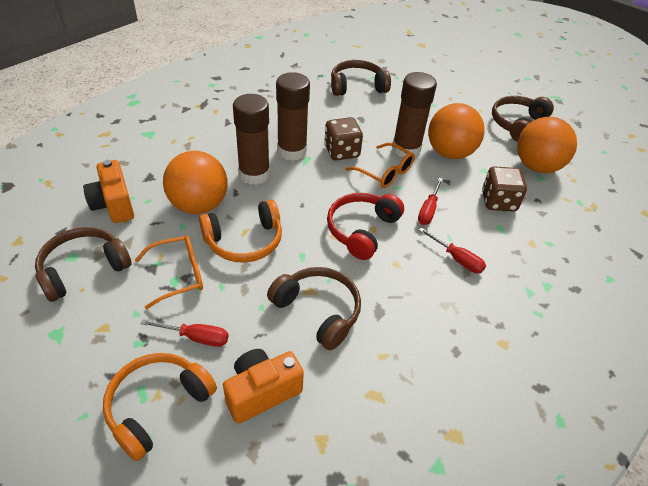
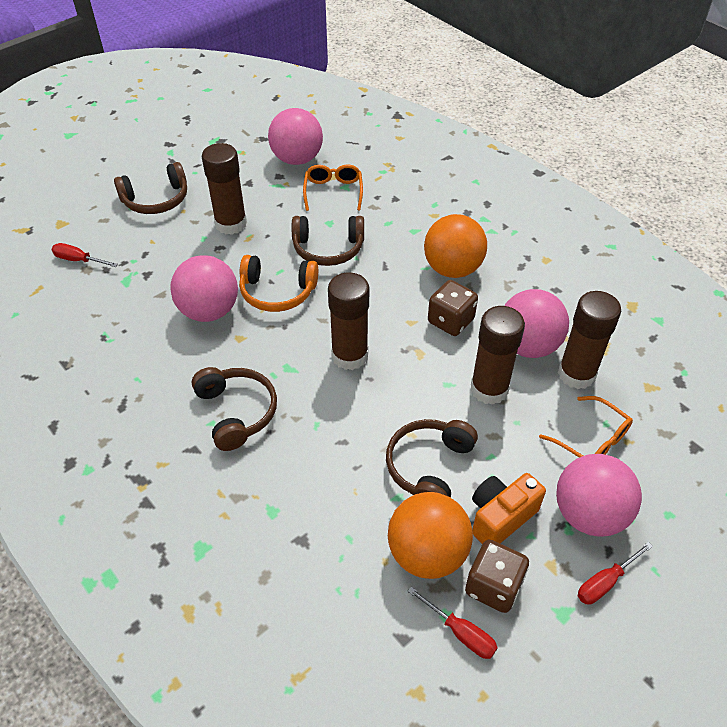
brown glue stick: [233,94,270,185] [276,72,310,161] [392,72,437,157] = 3 -> [202,143,247,235] [328,273,369,370] [470,306,525,405] [558,291,621,389] = 4
orange ball: [163,151,228,214] [428,103,485,159] [517,117,577,173] = 3 -> [388,492,473,579] [424,214,487,278] = 2
orange camera: [83,160,134,223] [223,349,304,423] = 2 -> [472,473,546,544] = 1
orange headphones: [103,353,217,461] [199,199,282,263] = 2 -> [239,255,318,312] = 1
pink ball: none = 0 -> [170,255,238,322] [268,108,323,165] [504,289,569,358] [556,454,642,537] = 4
red headphones: [327,193,404,260] = 1 -> none = 0

